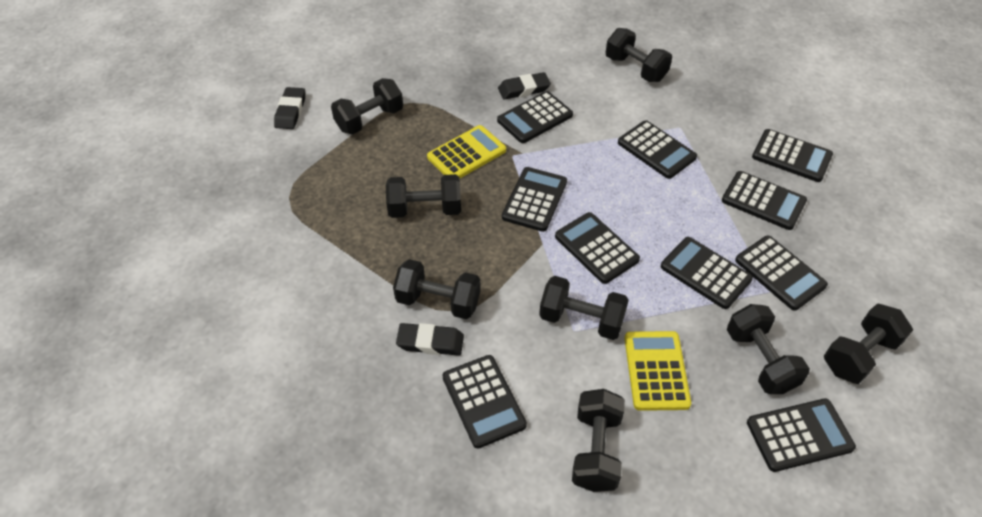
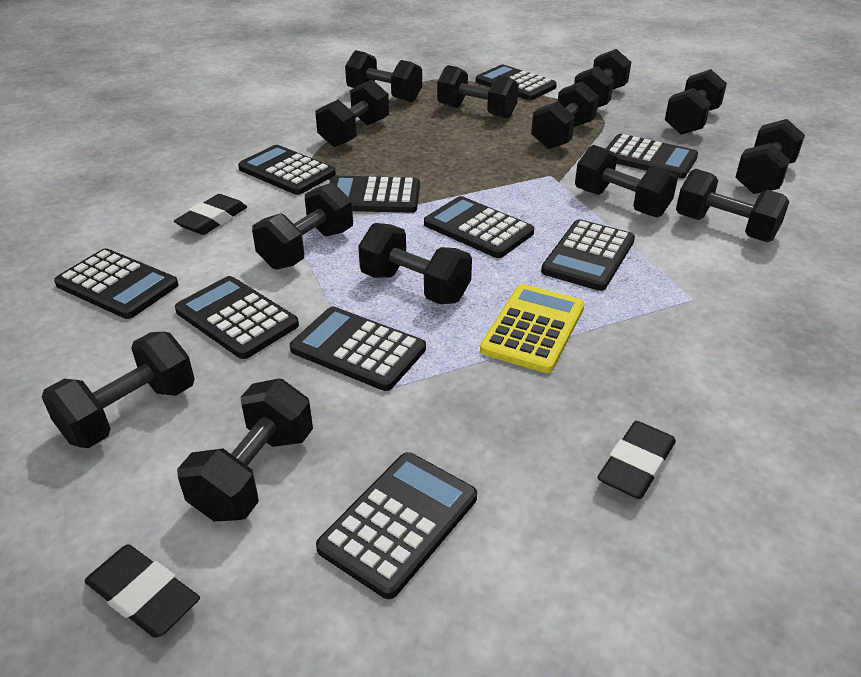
black dumbbell: [331,78,403,135] [386,174,461,218] [393,259,481,319] [539,276,629,340] [572,389,625,492] [605,28,672,82] [727,304,810,394] [824,303,913,384] = 8 -> [42,332,195,448] [177,379,313,521] [252,183,353,270] [315,79,389,147] [345,50,422,102] [358,223,472,304] [437,65,519,119] [531,81,599,149] [574,49,631,108] [575,145,678,217] [665,69,727,134] [676,169,790,242] [735,119,805,194] = 13
yellow calculator: [427,125,506,178] [625,331,691,411] = 2 -> [480,284,585,373] = 1

